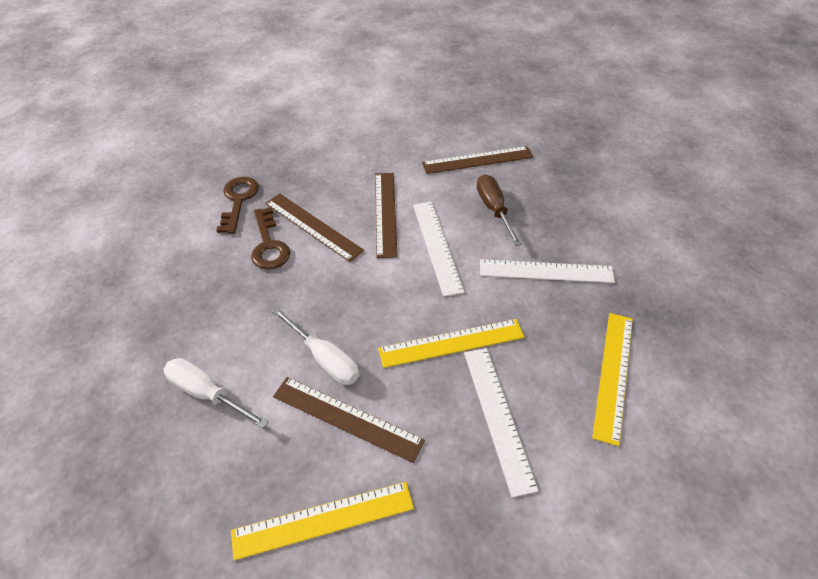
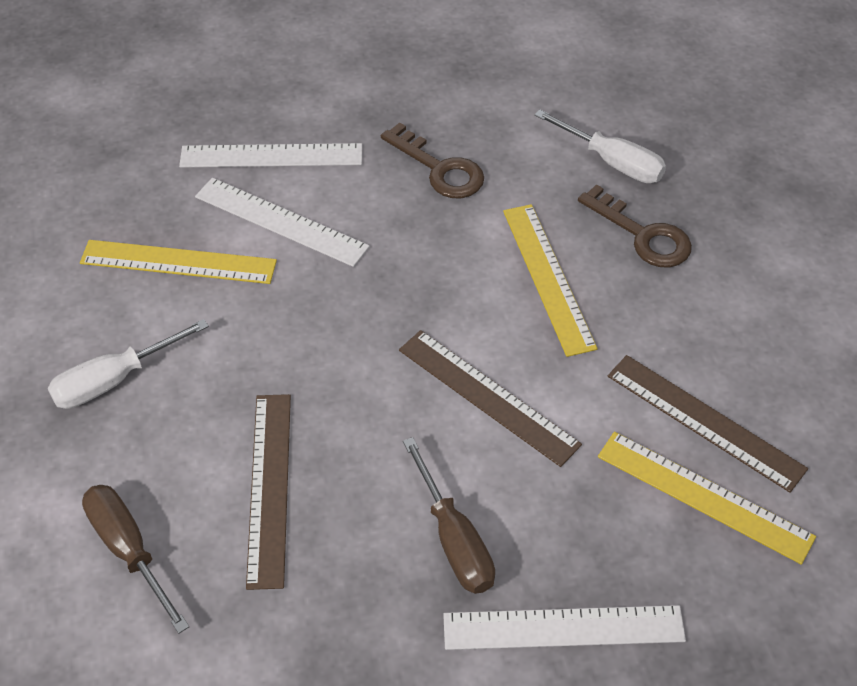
brown ruler: [265,193,364,262] [273,377,425,463] [375,173,398,258] [422,146,533,174] = 4 -> [246,394,291,590] [399,330,582,467] [608,355,808,493] = 3
brown screwdriver: [477,175,522,246] = 1 -> [82,485,189,634] [403,437,495,594] = 2

